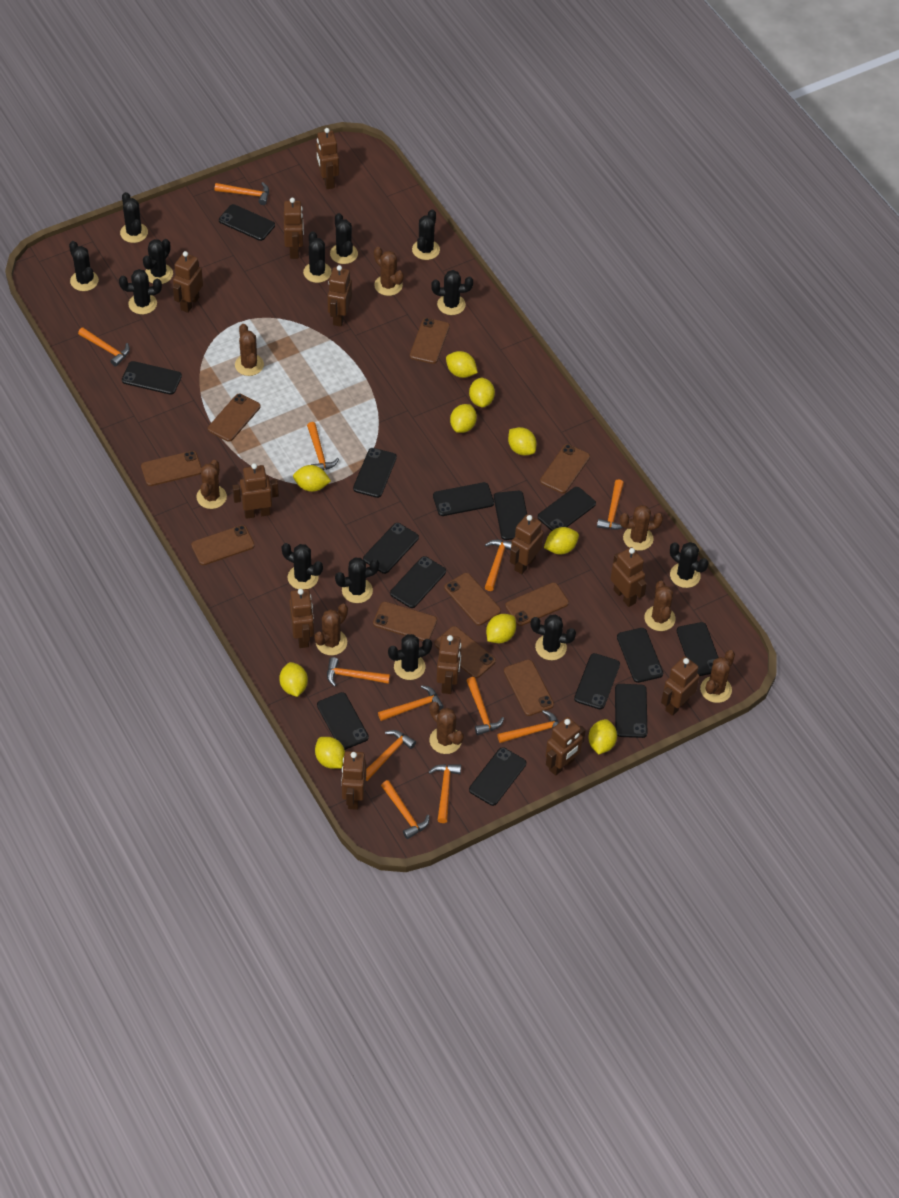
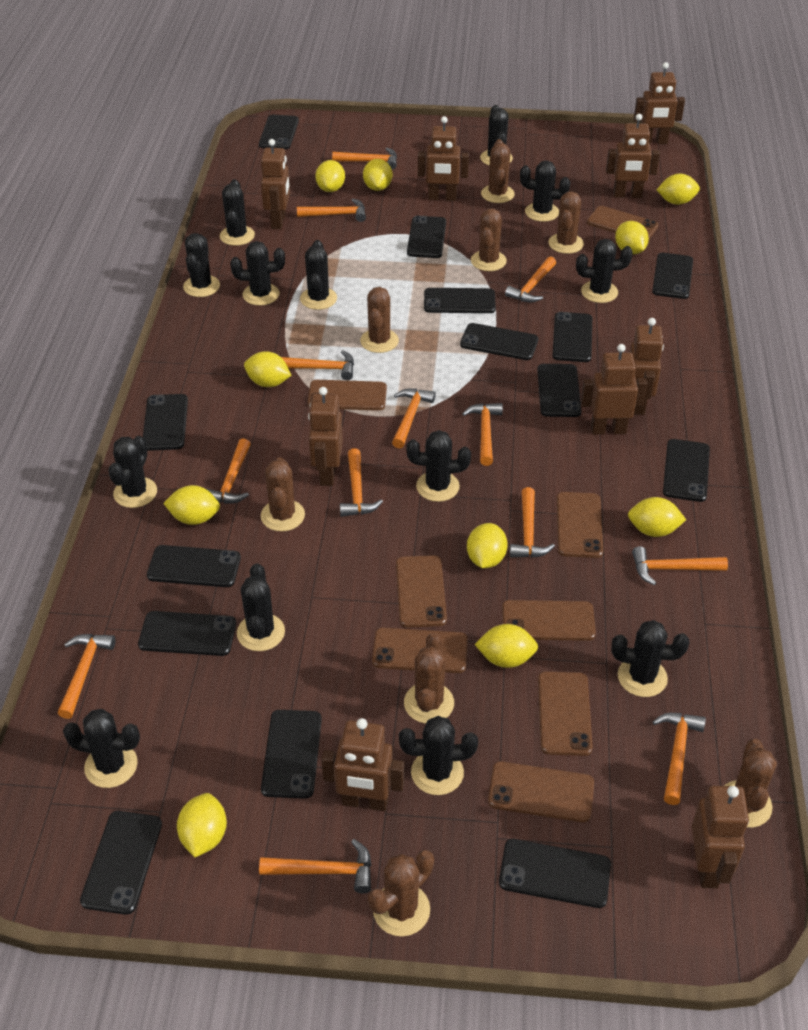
brown phone: [141,451,202,486] [191,525,255,565] [208,394,261,442] [373,602,437,641] [410,318,450,364] [434,626,496,678] [444,573,501,626] [504,659,554,716] [505,582,569,626] [540,444,590,494] = 10 -> [308,380,387,411] [372,627,468,673] [396,555,447,628] [488,761,594,822] [502,600,596,641] [538,671,593,756] [557,492,603,558] [587,206,659,239] = 8
brown robot: [173,251,203,313] [233,463,279,519] [284,198,304,259] [289,589,314,648] [316,128,339,189] [328,265,352,327] [341,751,366,810] [436,635,461,694] [510,514,544,574] [545,717,586,776] [610,547,647,607] [661,656,700,716] = 12 -> [261,139,290,229] [308,387,343,486] [321,718,404,811] [418,116,469,201] [581,344,647,435] [606,114,660,198] [630,318,664,415] [634,62,685,144] [692,786,749,888] = 9
orange hammer: [78,328,130,367] [215,182,269,205] [307,422,339,470] [327,657,390,687] [366,730,416,781] [378,685,444,721] [381,780,430,839] [429,764,461,823] [466,677,504,735] [485,539,512,591] [497,710,559,743] [597,479,624,530] = 12 -> [58,634,116,719] [207,438,251,504] [259,839,372,893] [281,350,354,380] [297,199,366,222] [332,148,397,170] [340,448,383,517] [392,389,436,448] [462,403,503,466] [505,256,556,302] [510,487,555,558] [632,546,728,585] [653,713,706,805] = 13

